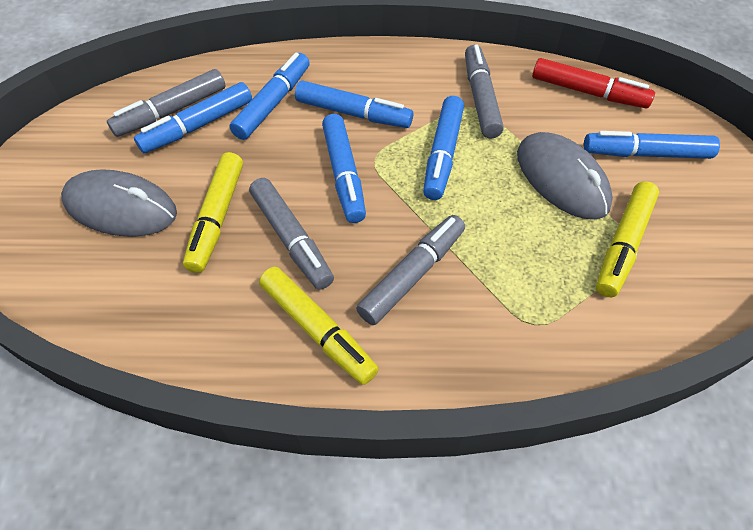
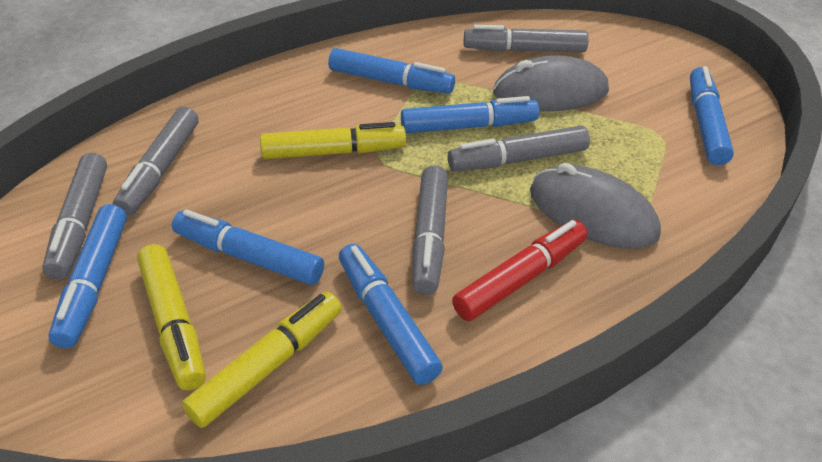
grey marker: [107,69,225,137] [249,178,334,290] [356,215,465,325] [465,45,504,139] = 4 -> [42,153,107,280] [113,107,199,216] [412,166,448,295] [448,126,590,171] [464,25,589,52] = 5

